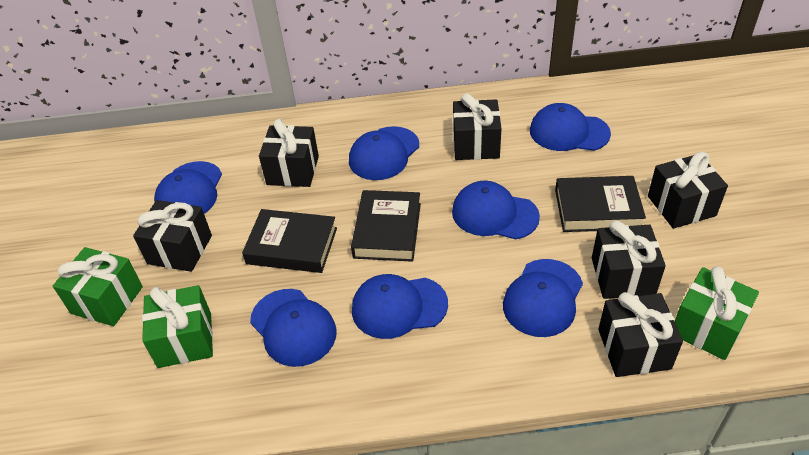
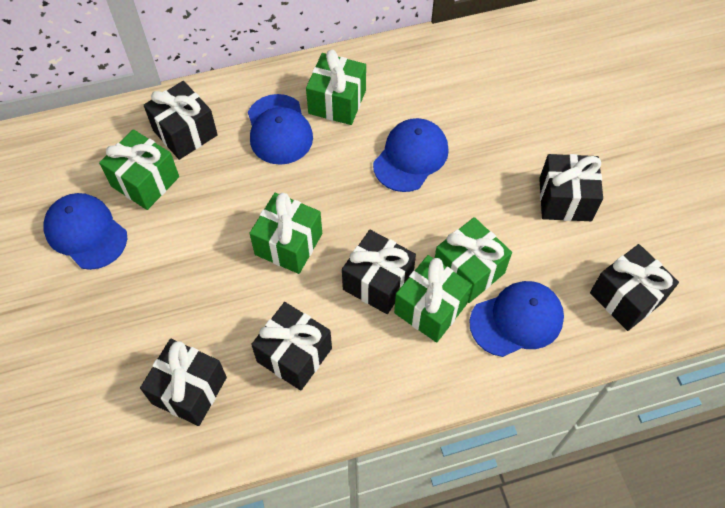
black book: [242,209,337,273] [351,190,421,262] [555,176,646,232] = 3 -> none = 0
blue cap: [154,161,222,214] [250,289,337,367] [349,126,419,180] [352,274,448,339] [452,181,540,240] [503,259,583,337] [530,103,611,151] = 7 -> [43,193,127,270] [248,94,313,165] [373,118,449,192] [469,281,564,357] = 4
green gift: [53,247,143,326] [142,285,213,368] [674,266,759,360] = 3 -> [99,129,179,210] [249,193,322,274] [306,50,366,125] [394,255,472,342] [435,217,512,303] = 5

